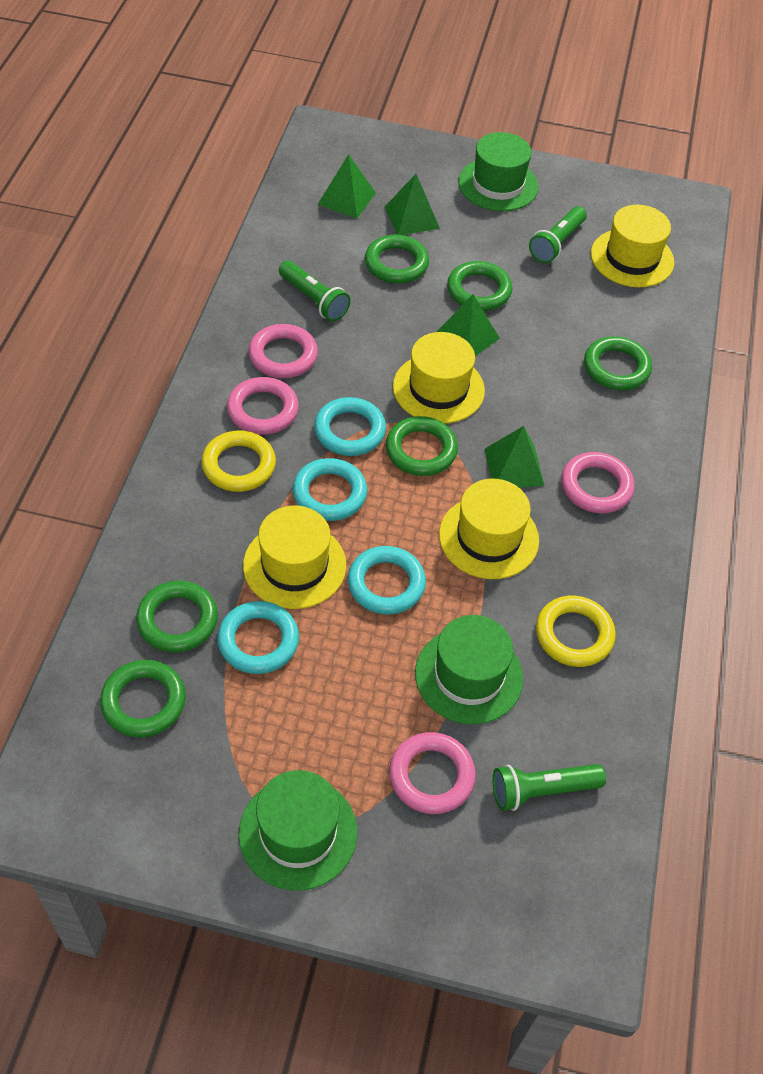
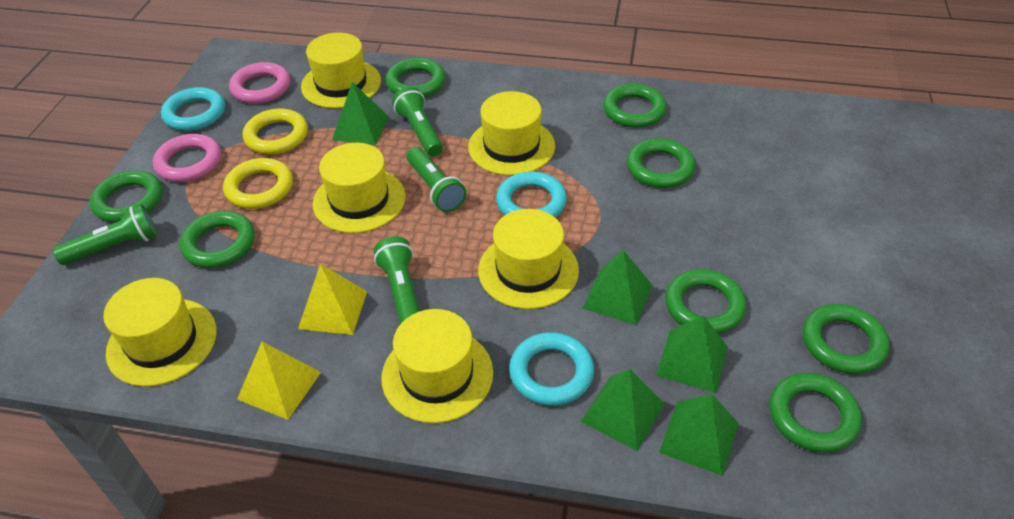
green flashlight: [279,261,351,322] [493,764,606,811] [529,206,587,263] = 3 -> [53,204,157,265] [374,236,420,324] [392,86,443,157] [407,147,466,212] = 4
green hat: [239,770,357,891] [415,615,523,724] [458,132,538,211] = 3 -> none = 0
green pyramid: [318,154,376,219] [385,174,440,235] [437,294,500,356] [485,426,545,487] = 4 -> [332,82,389,145] [581,369,665,451] [582,250,652,325] [656,315,728,393] [659,394,738,476] = 5
green ring: [100,660,186,737] [136,581,218,652] [365,235,429,283] [386,416,458,476] [447,261,512,311] [584,336,652,390] = 6 -> [90,171,163,223] [180,211,255,268] [385,58,446,98] [603,84,667,128] [627,138,695,188] [665,269,746,334] [770,373,862,453] [803,304,890,374] = 8
pink ring: [227,377,299,435] [249,324,318,378] [389,732,476,814] [561,452,635,513] = 4 -> [153,134,221,182] [229,62,290,104] = 2
turquoise ring: [217,601,299,674] [293,458,367,521] [314,397,386,456] [348,546,426,614] = 4 -> [161,87,225,131] [496,171,567,218] [509,332,594,406] = 3
yellow hat: [243,506,346,609] [393,332,485,424] [439,479,539,579] [591,205,674,287] = 4 -> [103,278,217,387] [301,32,381,108] [313,143,406,233] [381,309,493,423] [468,91,555,176] [478,209,579,309] = 6
yellow pyramid: none = 0 -> [237,342,321,420] [298,264,367,335] = 2

